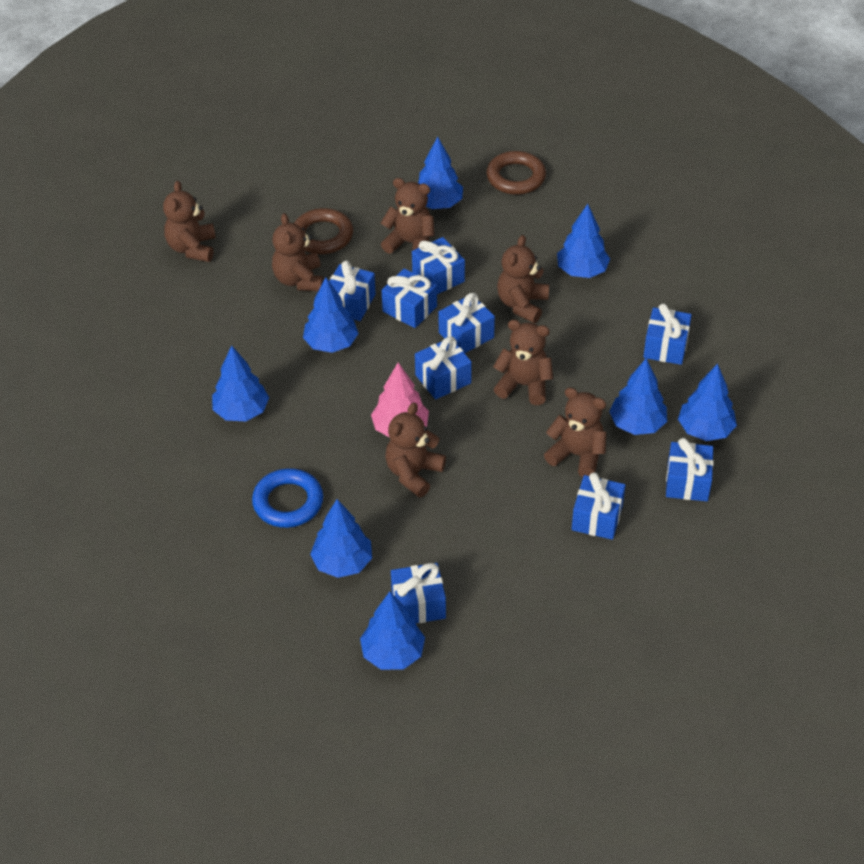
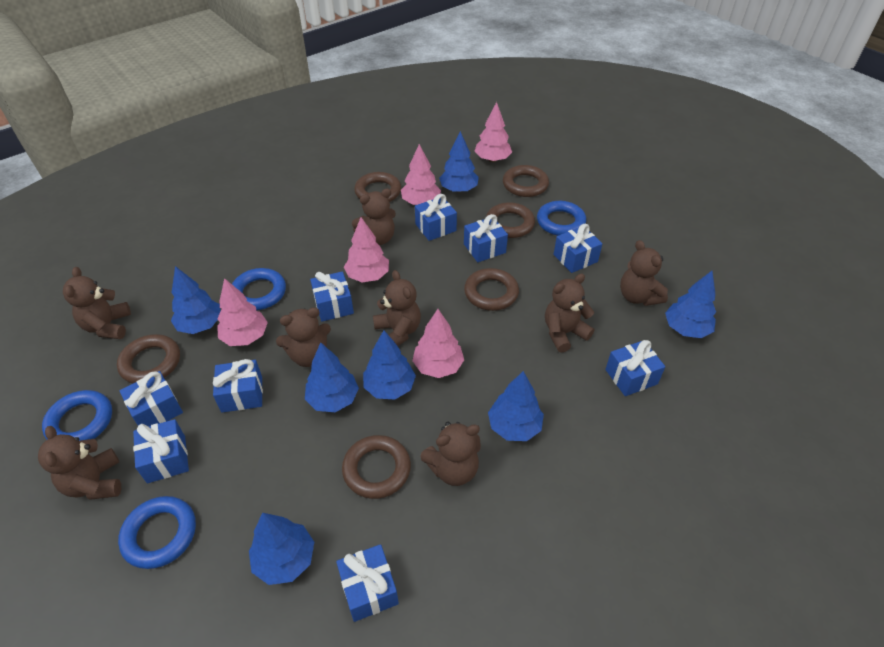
blue ring: [252,468,323,528] = 1 -> [42,390,112,441] [118,496,196,569] [232,268,286,310] [537,201,586,236] = 4
blue tree: [212,345,269,421] [303,277,359,353] [310,499,372,578] [360,592,425,670] [418,136,463,209] [557,204,610,278] [609,358,667,435] [678,364,737,441] = 8 -> [171,266,221,334] [249,513,314,585] [305,342,359,412] [363,330,416,400] [439,131,479,193] [488,371,544,441] [665,271,716,338] = 7
brown ring: [294,208,353,254] [486,151,546,195] = 2 -> [117,334,180,383] [342,435,411,499] [354,172,401,202] [464,268,519,311] [486,202,535,238] [503,165,549,197] = 6
brown teddy bear: [163,181,216,262] [272,213,323,291] [381,178,435,254] [385,403,446,497] [493,320,553,405] [497,235,549,323] [544,387,606,477] = 7 -> [38,426,121,500] [63,267,131,339] [276,308,331,367] [352,188,396,245] [373,270,421,346] [420,422,481,486] [545,273,594,353] [620,240,668,306] = 8
pink tree: [371,362,429,437] = 1 -> [217,278,268,346] [344,217,389,282] [401,144,441,205] [412,309,464,378] [475,102,512,162] = 5

